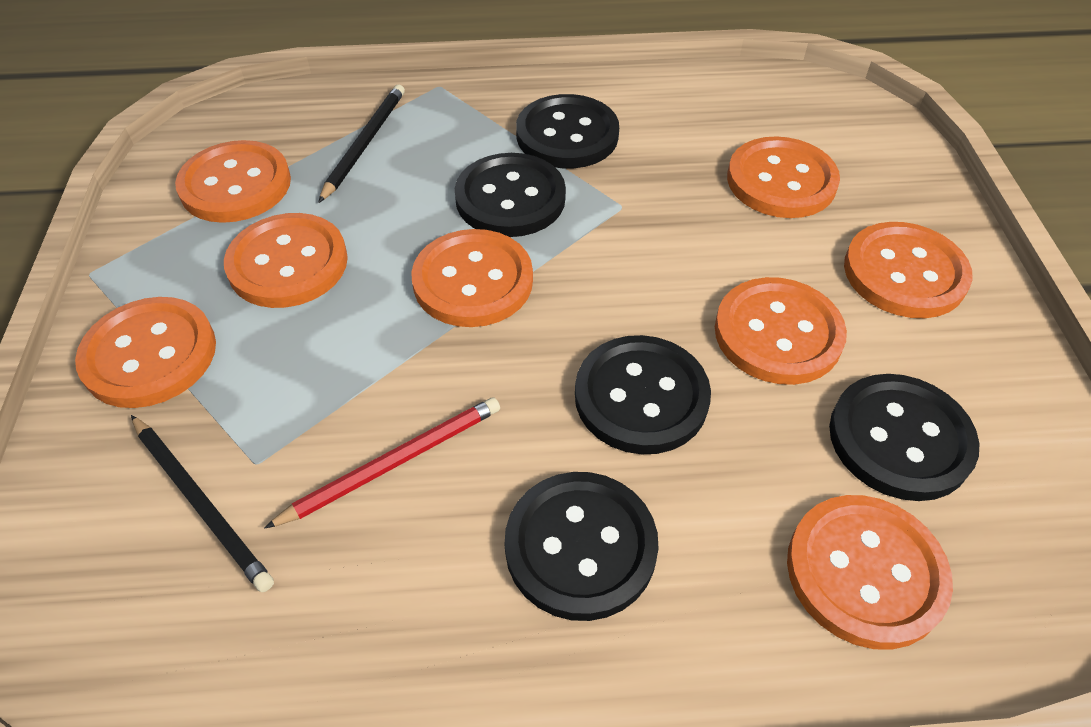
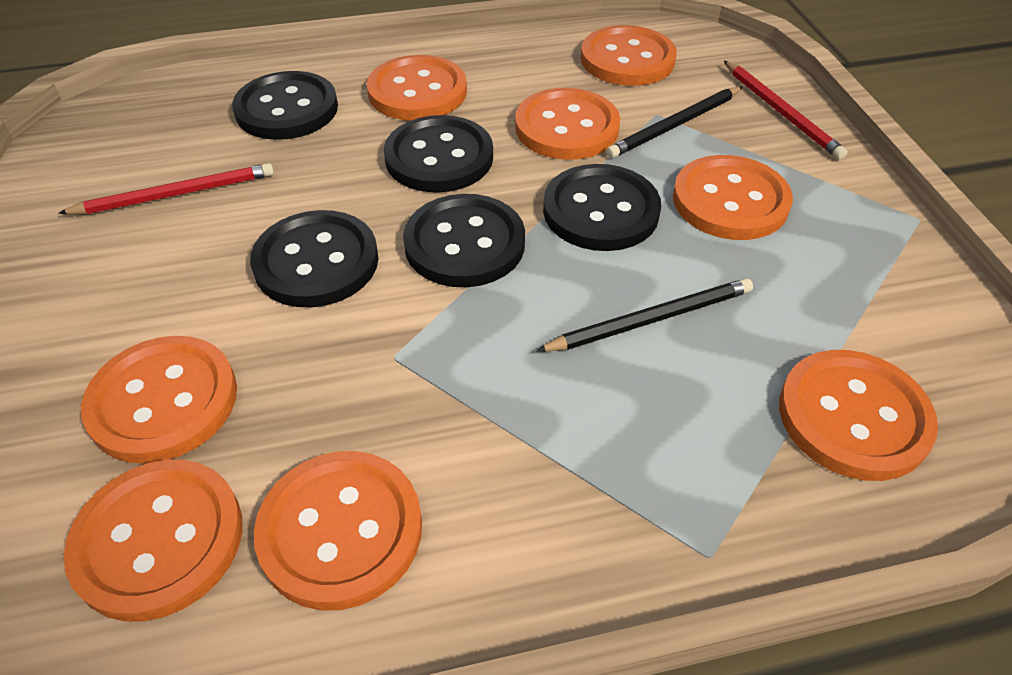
red pencil: [264,397,500,529] = 1 -> [58,163,274,214] [724,61,848,160] = 2

